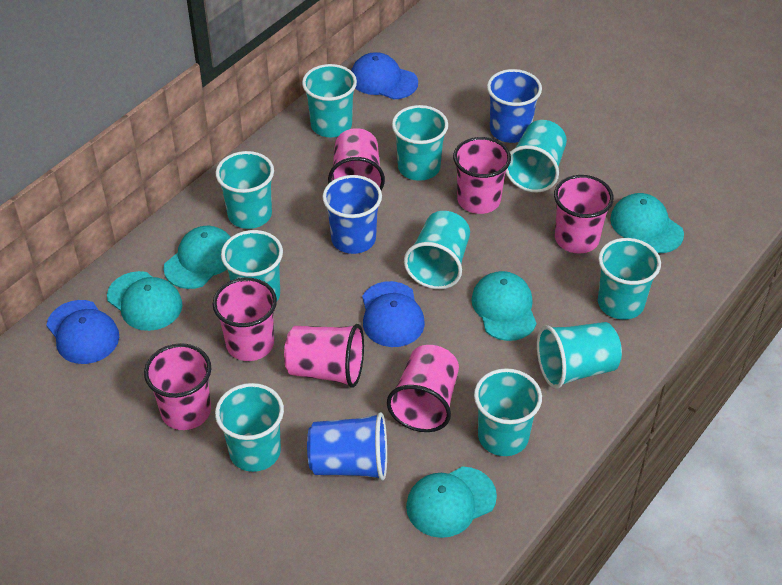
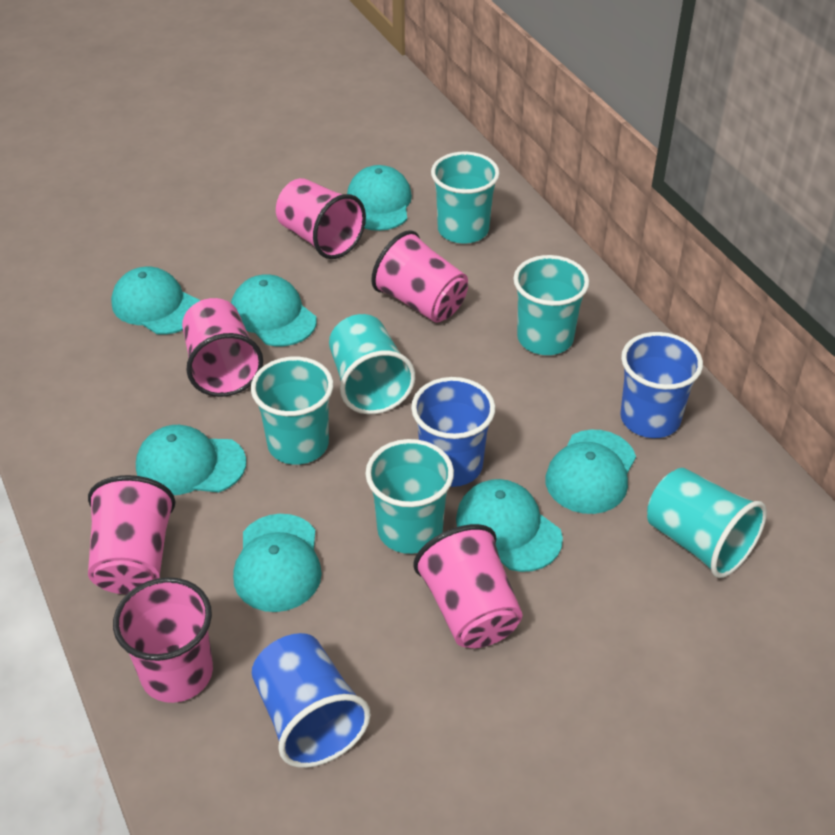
blue cap: [46,300,119,364] [351,52,418,100] [362,281,425,347] = 3 -> none = 0
pink cup: [144,343,211,430] [213,278,277,361] [284,324,364,388] [328,128,385,190] [387,345,459,432] [453,137,511,214] [554,175,614,254] = 7 -> [88,475,176,594] [113,577,213,703] [182,298,263,397] [276,178,366,259] [371,230,468,323] [413,524,523,648] = 6
turquoise cap: [107,271,182,331] [163,226,231,289] [406,467,497,538] [471,271,537,341] [610,193,684,253] = 5 -> [111,267,200,334] [136,425,246,495] [231,274,317,346] [233,514,322,612] [347,165,412,231] [456,479,563,572] [545,430,636,514] = 7
turquoise cup: [215,151,274,229] [215,383,284,472] [221,230,283,301] [302,64,357,137] [392,105,448,181] [404,211,470,289] [474,368,542,456] [506,120,567,193] [537,322,622,389] [598,238,661,320] = 10 -> [251,356,334,465] [329,314,415,414] [365,439,454,554] [431,152,500,243] [513,255,589,355] [647,468,767,578] = 6

